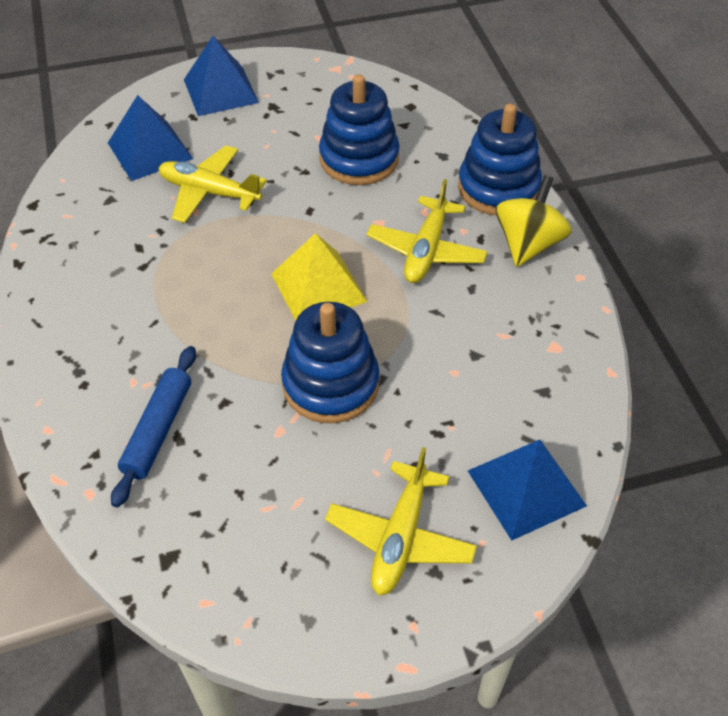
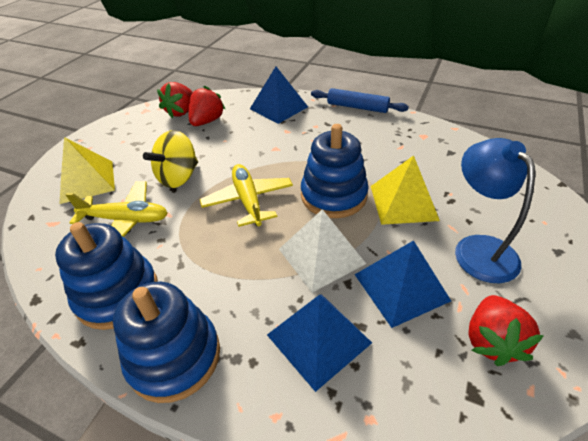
blue lamp: none = 0 -> [455,138,535,283] = 1
red strawberry: none = 0 -> [157,82,193,118] [189,86,225,126] [468,295,544,366] = 3
white pyramid: none = 0 -> [279,209,366,293] = 1
yellow plane: [159,145,267,223] [325,447,477,595] [366,179,488,283] = 3 -> [65,181,168,237] [200,164,293,227] = 2
yellow pyramid: [271,233,367,321] = 1 -> [59,137,115,204] [371,155,440,225] = 2

